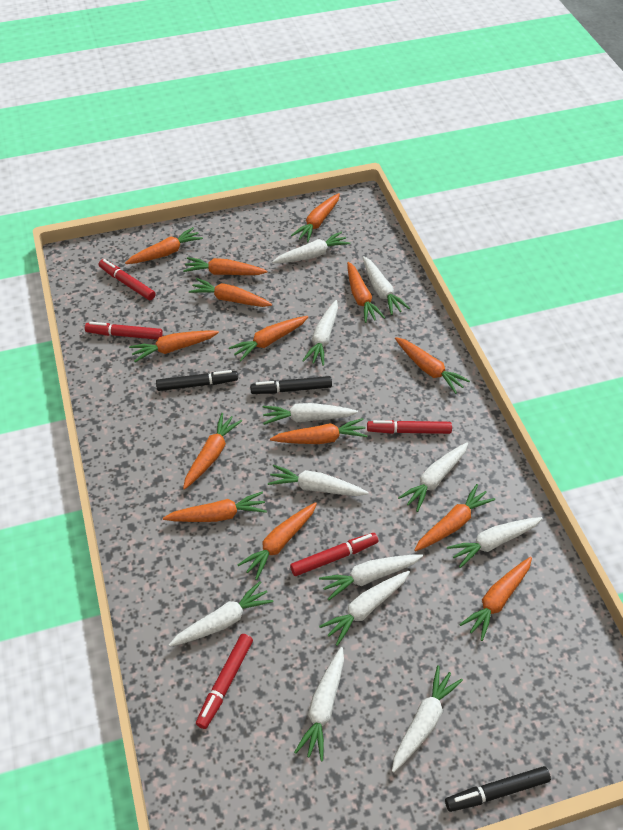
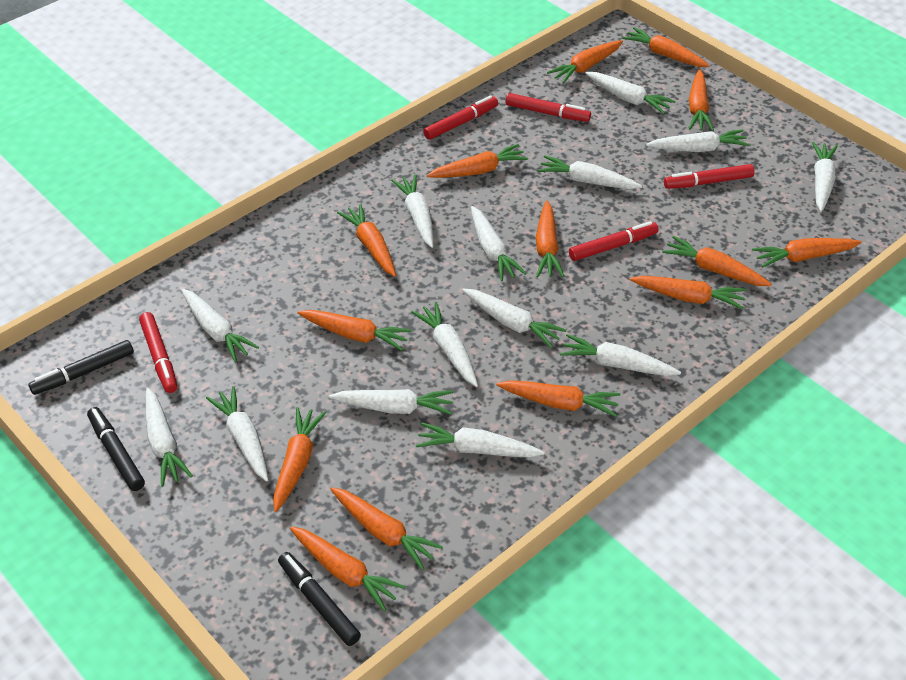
white carrot: [169,581,274,646] [263,403,358,425] [268,465,369,496] [272,231,351,263] [294,647,344,761] [302,300,338,366] [319,554,423,600] [319,571,410,646] [363,256,410,315] [392,665,463,772] [398,443,468,512] [447,517,543,568] = 12 -> [145,388,193,487] [181,289,259,362] [206,386,268,482] [329,389,453,415] [391,175,434,248] [411,302,478,387] [416,422,544,458] [462,288,566,348] [471,206,527,281] [537,155,642,189] [560,334,681,376] [585,72,675,114] [646,129,750,152] [812,142,838,212] = 14

